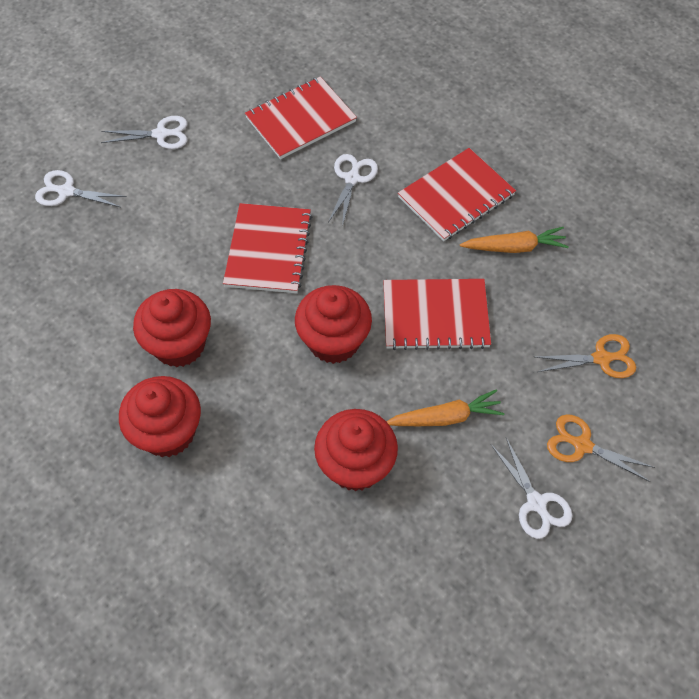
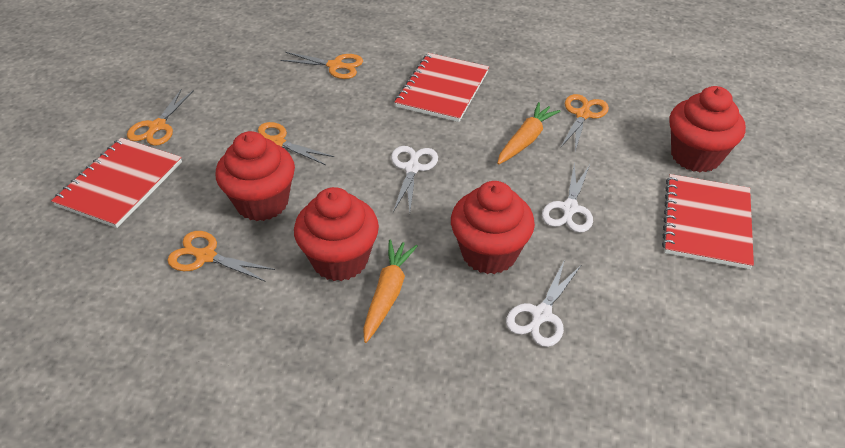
orange scissors: [535,334,636,378] [547,414,655,482] = 2 -> [127,89,194,146] [167,231,275,282] [258,122,334,165] [280,52,363,79] [560,94,609,151] = 5
red notebook: [223,203,312,293] [245,76,357,159] [383,279,491,350] [398,148,516,241] = 4 -> [51,138,182,228] [395,53,489,122] [662,174,754,269] = 3
white scissors: [35,170,127,207] [101,116,187,149] [328,154,378,227] [491,438,573,539] = 4 -> [391,146,438,212] [506,259,581,347] [542,162,593,233] = 3

